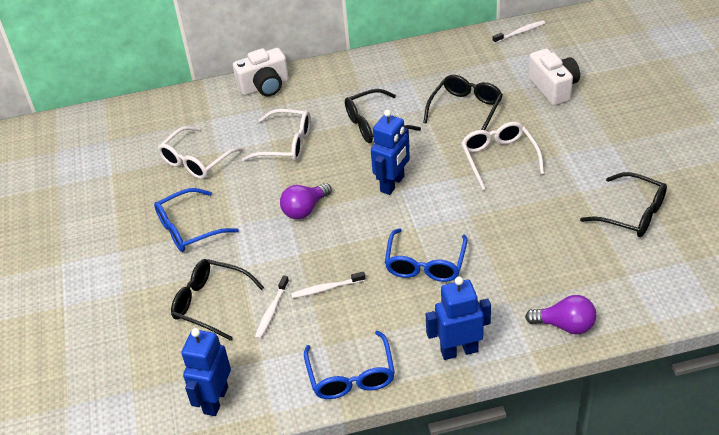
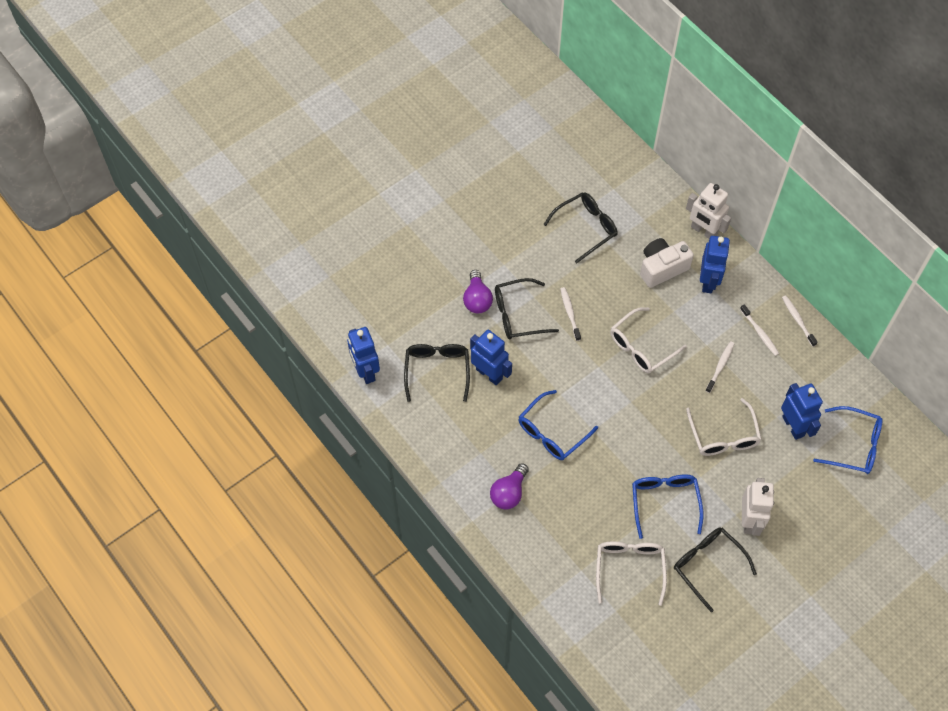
blue robot: [181,328,231,416] [371,109,410,195] [426,277,491,360] = 3 -> [347,327,380,384] [470,330,512,386] [700,236,730,293] [781,383,823,440] = 4
white camera: [233,48,289,96] [528,48,580,106] = 2 -> [640,238,694,288] = 1
white robot: none = 0 -> [686,183,731,239] [742,478,774,536] = 2
white toothbrush: [255,275,289,339] [291,271,366,298] [492,20,545,43] = 3 -> [561,287,581,341] [706,341,734,393] [740,304,779,356] [782,296,818,347] = 4

